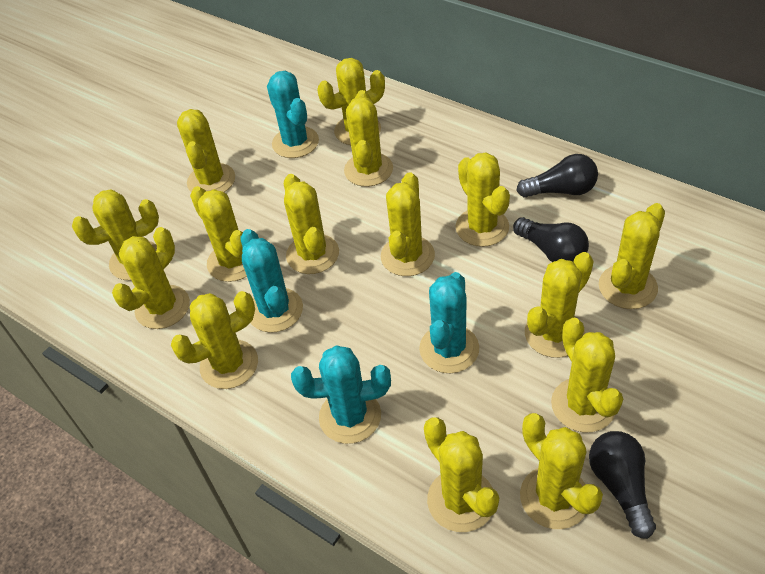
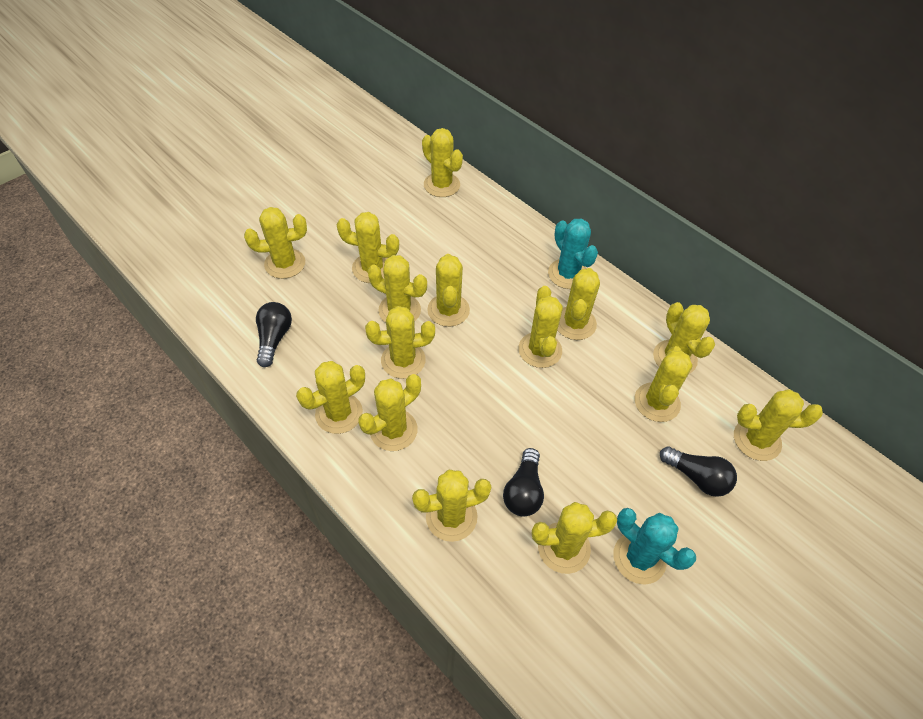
turquoise cactus: [241,229,303,333] [267,71,319,158] [291,345,391,444] [419,272,479,373] = 4 -> [548,218,598,289] [613,508,696,585] = 2

